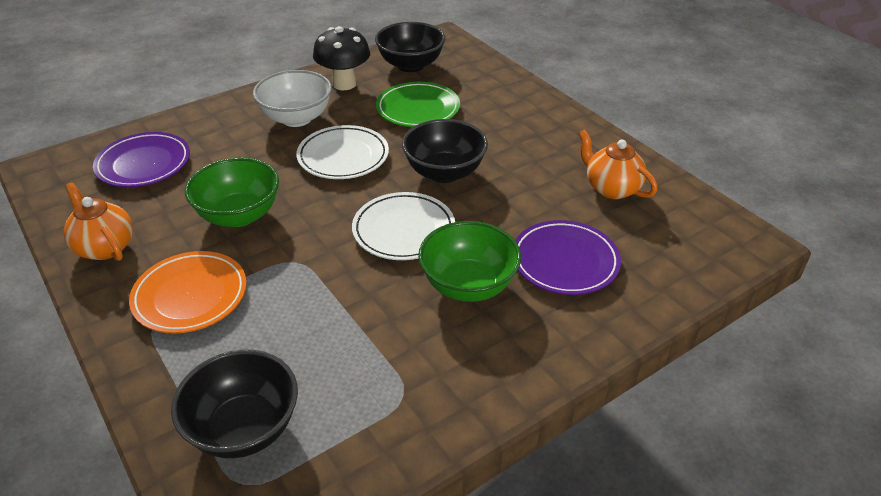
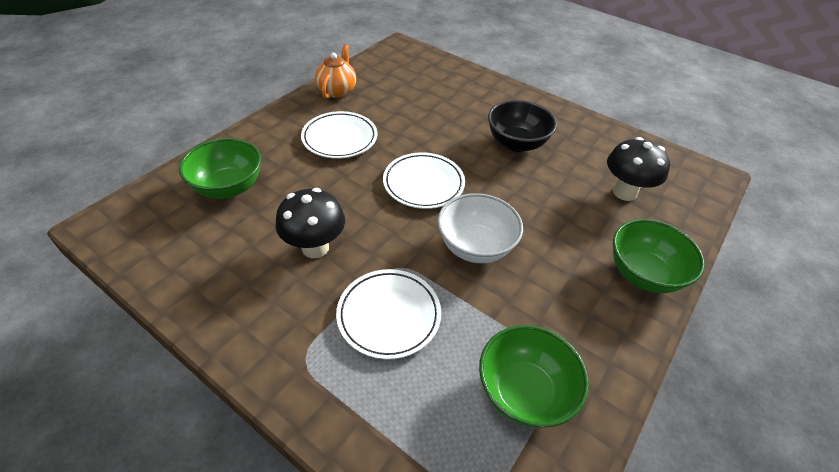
black bowl: [171,350,298,458] [375,22,445,72] [402,119,488,183] = 3 -> [488,100,557,152] = 1
black mushroom: [313,26,370,90] = 1 -> [275,188,345,258] [607,137,670,201] = 2
green bowl: [185,158,279,227] [418,221,521,302] = 2 -> [179,138,261,199] [479,325,589,428] [613,219,705,293] = 3
green plate: [376,82,460,127] = 1 -> none = 0
orange plate: [129,251,247,334] = 1 -> none = 0
orange teapot: [64,182,133,261] [578,129,657,199] = 2 -> [315,44,356,99] = 1
purple plate: [93,132,190,187] [515,220,621,295] = 2 -> none = 0
white plate: [296,125,389,179] [352,192,455,260] = 2 -> [301,111,377,159] [336,269,441,360] [383,152,465,209] = 3

